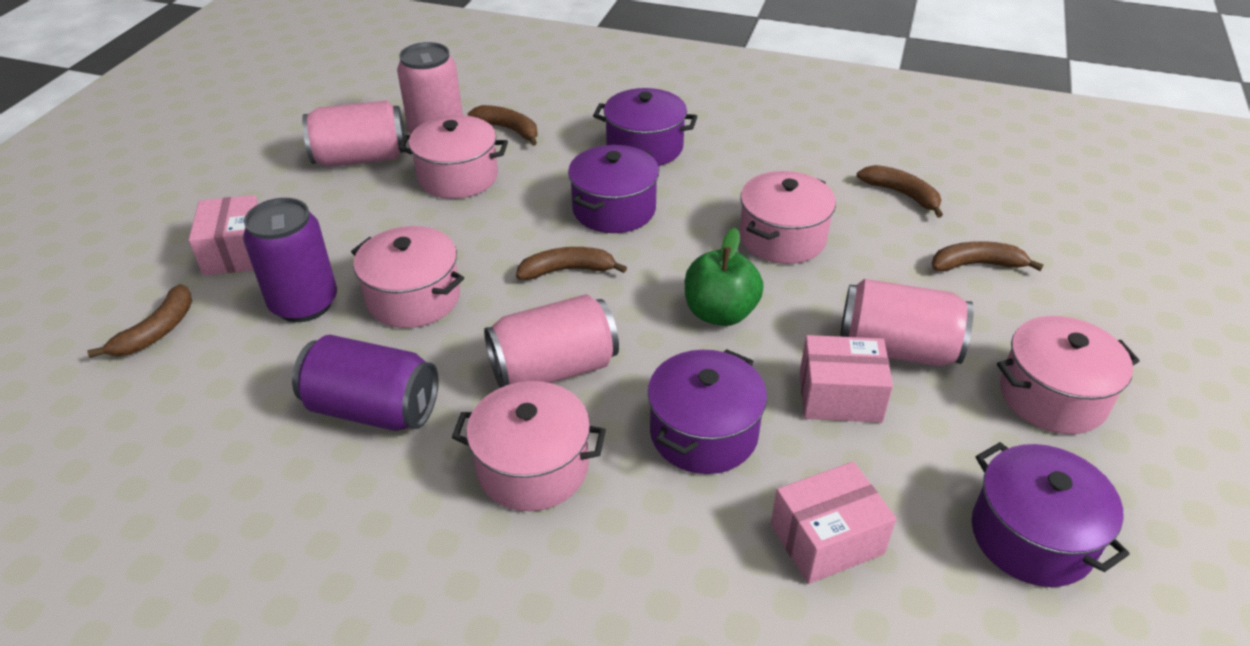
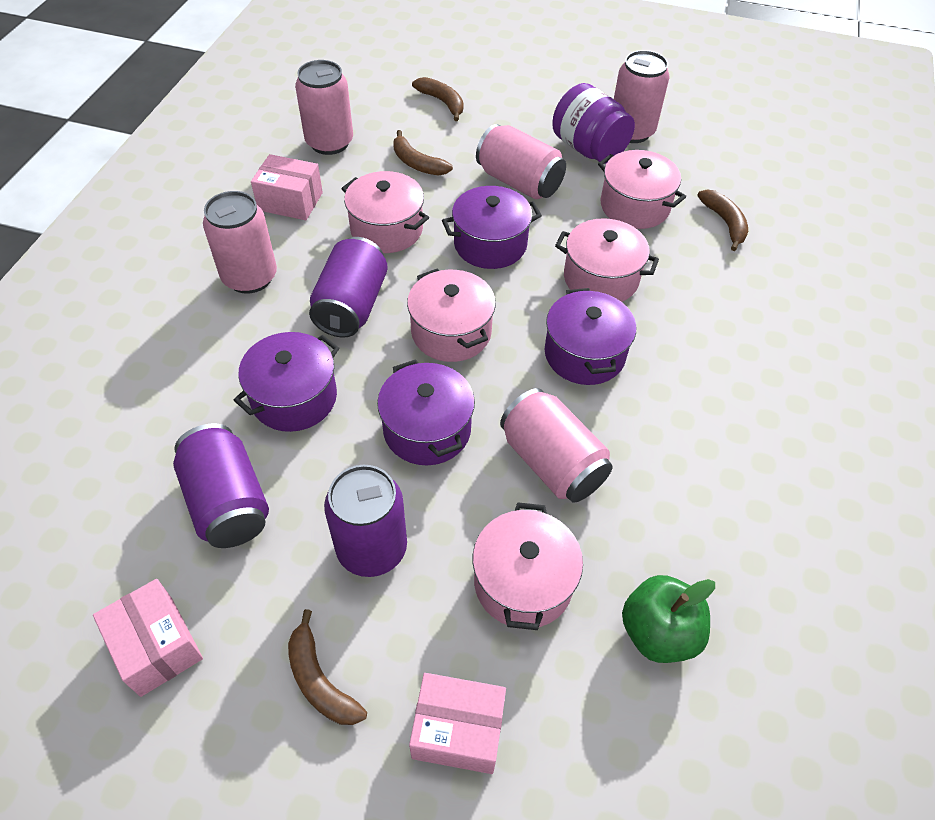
brown banana: [88,284,192,358] [467,105,538,146] [516,247,627,280] [857,165,943,218] [932,241,1044,272] = 5 -> [288,609,367,725] [393,130,453,176] [412,77,463,121] [697,189,748,251] = 4
pink can: [302,101,406,167] [397,42,463,134] [484,294,619,388] [840,279,974,367] = 4 -> [203,191,277,294] [295,60,353,155] [476,124,566,199] [500,388,613,503] [614,50,670,143] = 5
purple can: [243,198,337,322] [292,335,439,431] = 2 -> [173,423,269,548] [309,237,388,338] [324,465,407,577] = 3
purple jar: none = 0 -> [552,83,635,164] = 1

